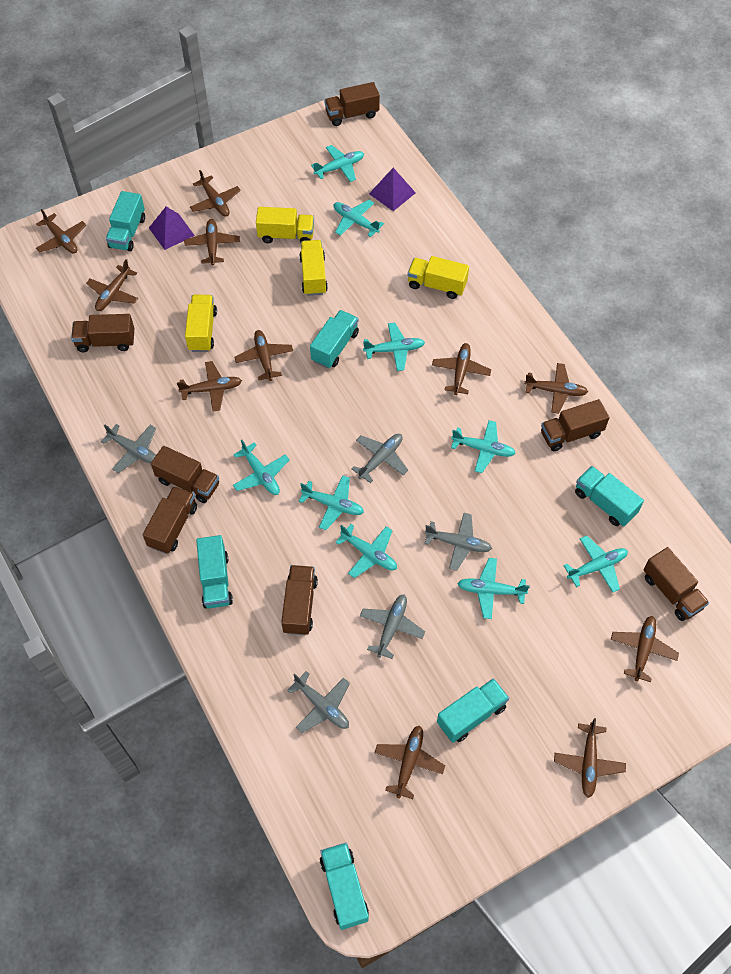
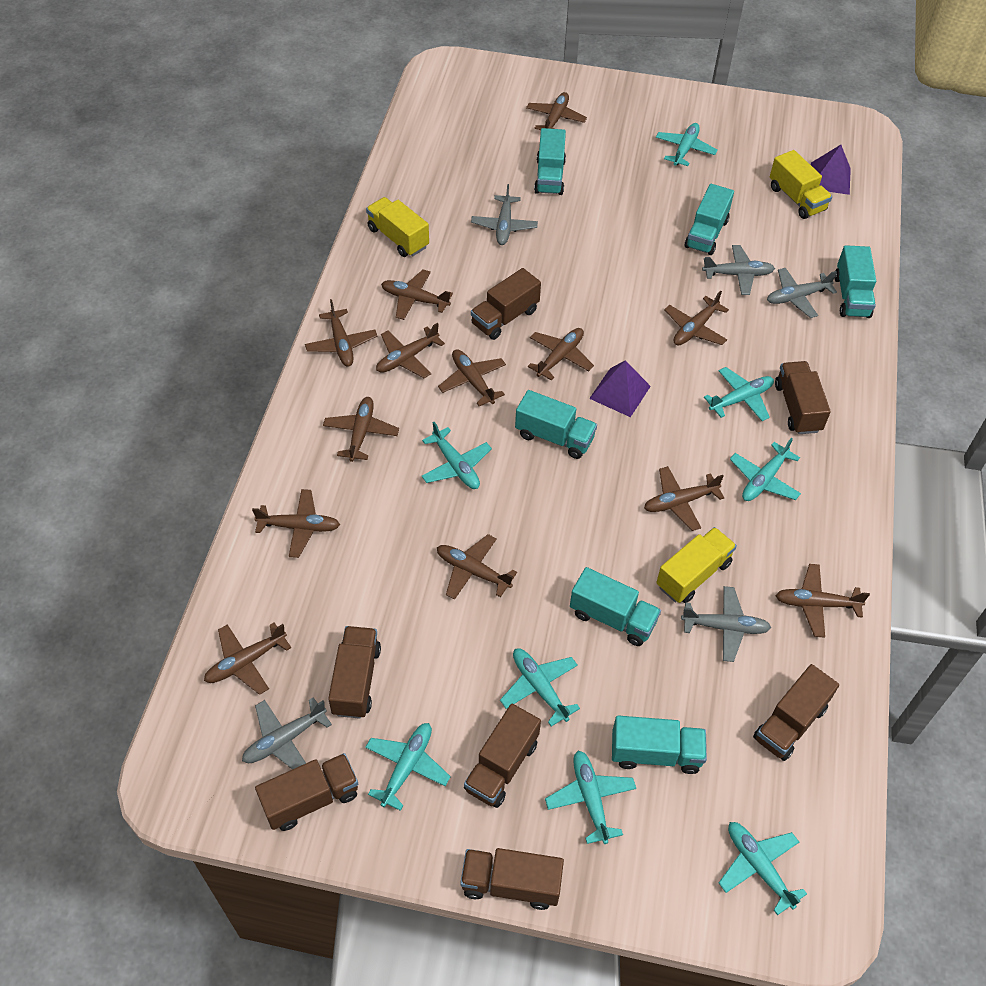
brown plane: [36,209,86,254] [86,259,138,311] [177,361,242,411] [184,219,240,265] [190,170,241,217] [234,330,293,381] [374,726,445,799] [432,343,491,395] [524,363,588,414] [554,718,626,798] [611,616,679,682] = 11 -> [204,622,291,695] [252,489,340,558] [305,299,377,367] [323,397,399,462] [376,323,445,378] [381,269,453,320] [437,534,517,600] [438,349,506,406] [526,92,587,130] [528,328,594,381] [644,466,724,531] [664,290,729,345] [776,564,870,638] = 13
turquoise plane: [233,440,290,495] [299,475,364,530] [311,145,364,182] [334,200,384,237] [335,524,397,578] [363,323,425,371] [451,420,516,473] [457,558,530,619] [563,535,628,593] = 9 -> [365,723,451,811] [421,422,492,489] [500,648,580,727] [545,751,636,844] [656,123,718,166] [704,367,774,421] [719,822,807,915] [730,438,801,501] = 8
yellow truck: [185,295,217,352] [256,207,314,243] [299,240,328,296] [408,256,469,299] = 4 -> [366,197,429,257] [656,527,737,603] [770,150,832,219] = 3

